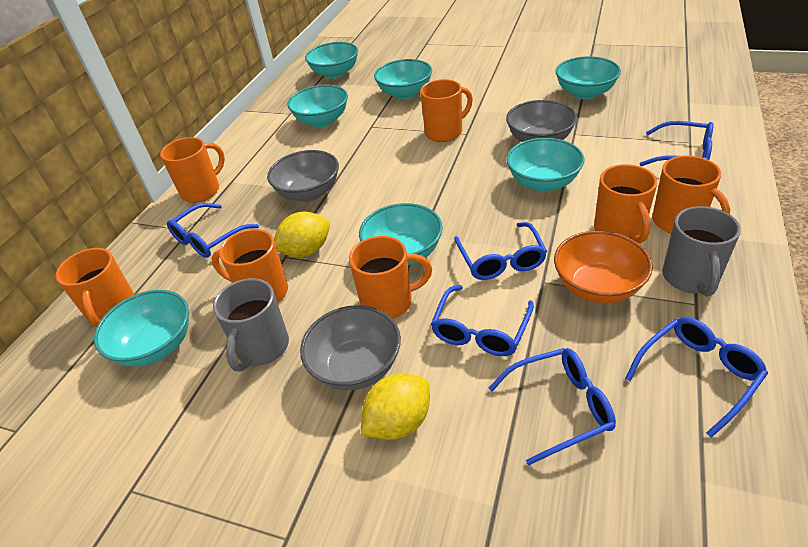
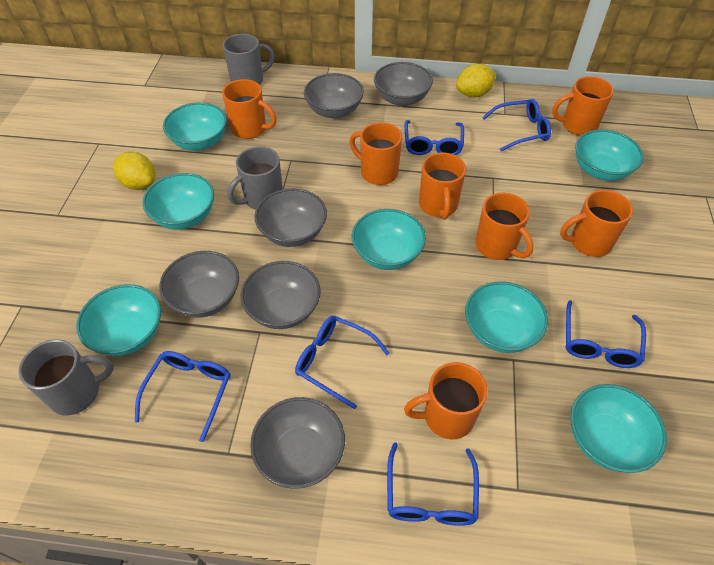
grey bowl: [267,150,339,202] [300,305,401,390] [506,100,577,142] = 3 -> [159,251,239,317] [240,261,321,329] [250,397,345,489] [254,188,327,247] [304,73,364,118] [374,62,433,106] = 6
grey mug: [213,278,289,372] [662,206,741,296] = 2 -> [18,339,113,415] [223,34,275,85] [228,146,283,210] = 3
orange bowl: [554,231,653,304] = 1 -> none = 0

